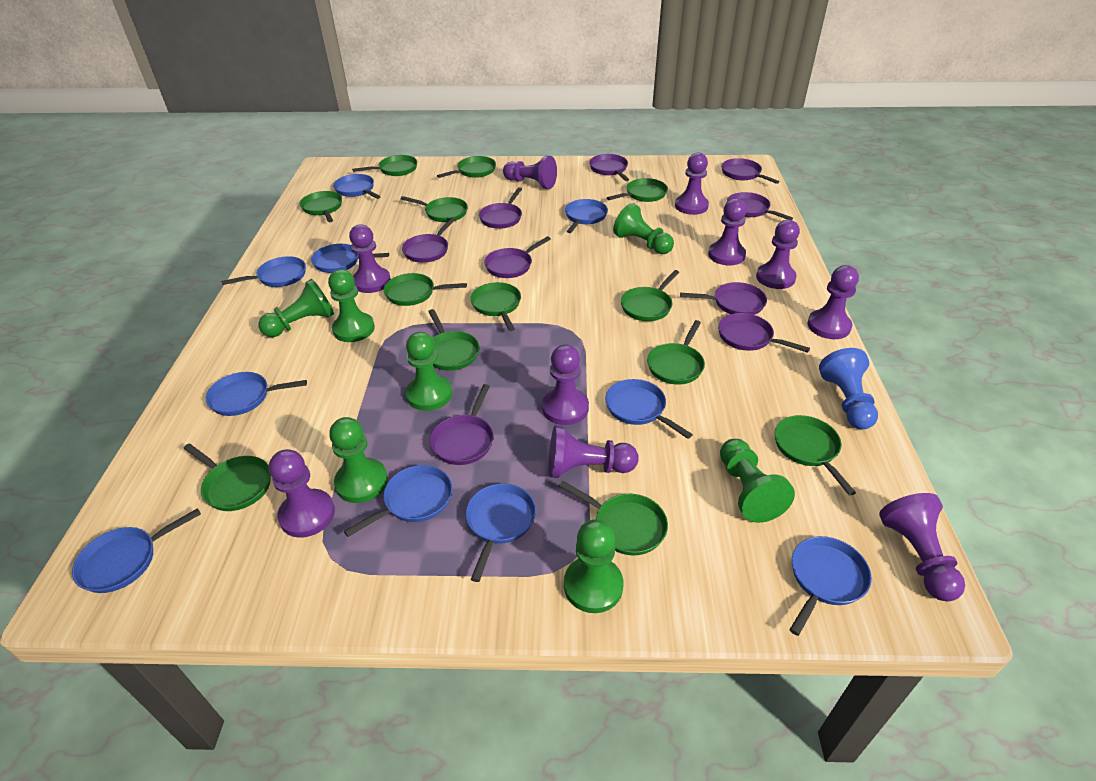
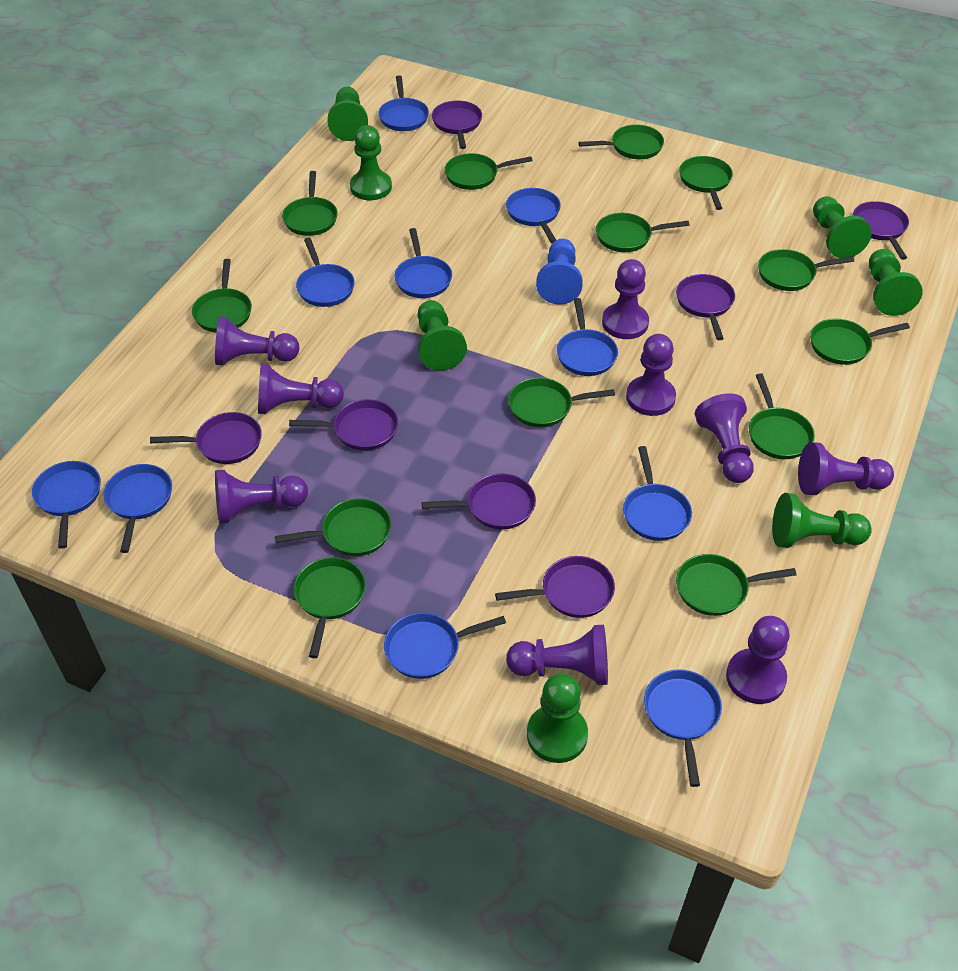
purple pan: [402,217,456,263] [430,384,494,465] [479,187,522,229] [484,236,551,278] [589,154,630,181] [680,282,767,315] [718,313,810,353] [722,158,780,184] [727,192,793,220] = 9 -> [150,412,262,464] [289,399,398,451] [422,473,536,530] [432,100,482,149] [495,556,615,618] [676,274,735,340] [853,201,909,260] = 7
purple pawn: [269,449,335,538] [349,224,391,293] [503,156,557,189] [542,345,589,425] [549,425,639,478] [675,153,709,215] [708,198,747,265] [756,220,800,289] [807,265,859,339] [879,493,965,602] = 10 -> [215,317,300,366] [215,470,308,524] [258,364,344,414] [506,625,608,685] [602,259,649,339] [626,334,676,416] [695,393,754,483] [726,616,790,704] [798,442,894,495] = 9

